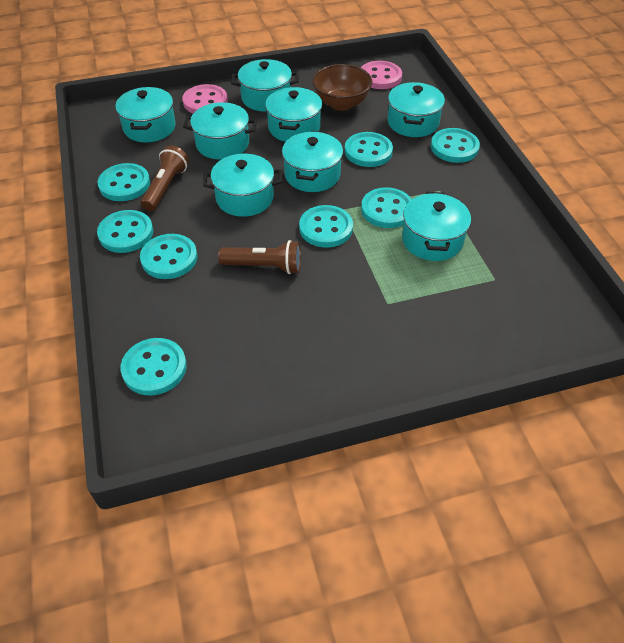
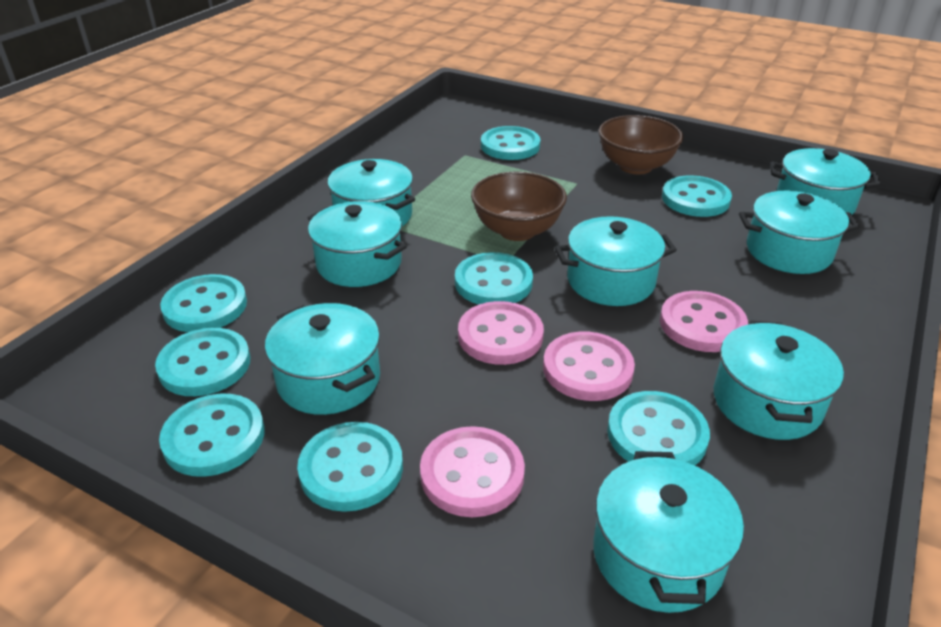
brown bowl: [313,64,372,111] = 1 -> [471,171,567,241] [599,115,683,174] = 2
brown flashlight: [141,145,189,211] [218,240,301,274] = 2 -> none = 0
pink button: [182,84,228,113] [361,61,402,89] = 2 -> [420,426,525,517] [458,301,544,365] [543,331,635,401] [660,291,748,352] = 4

